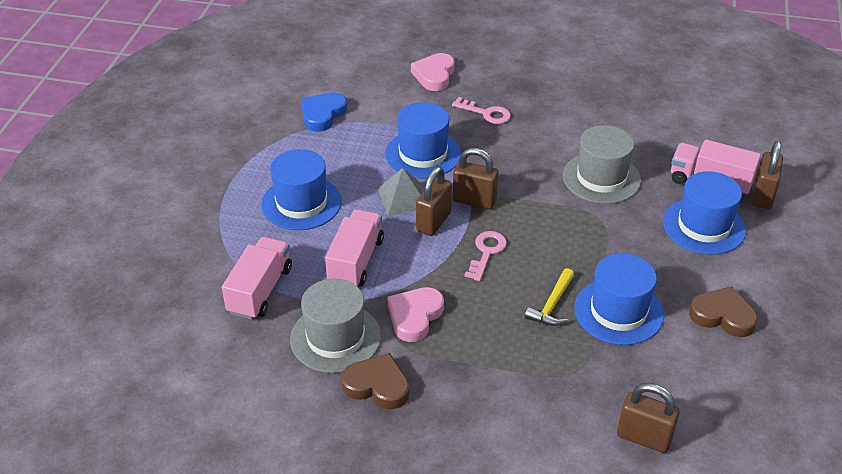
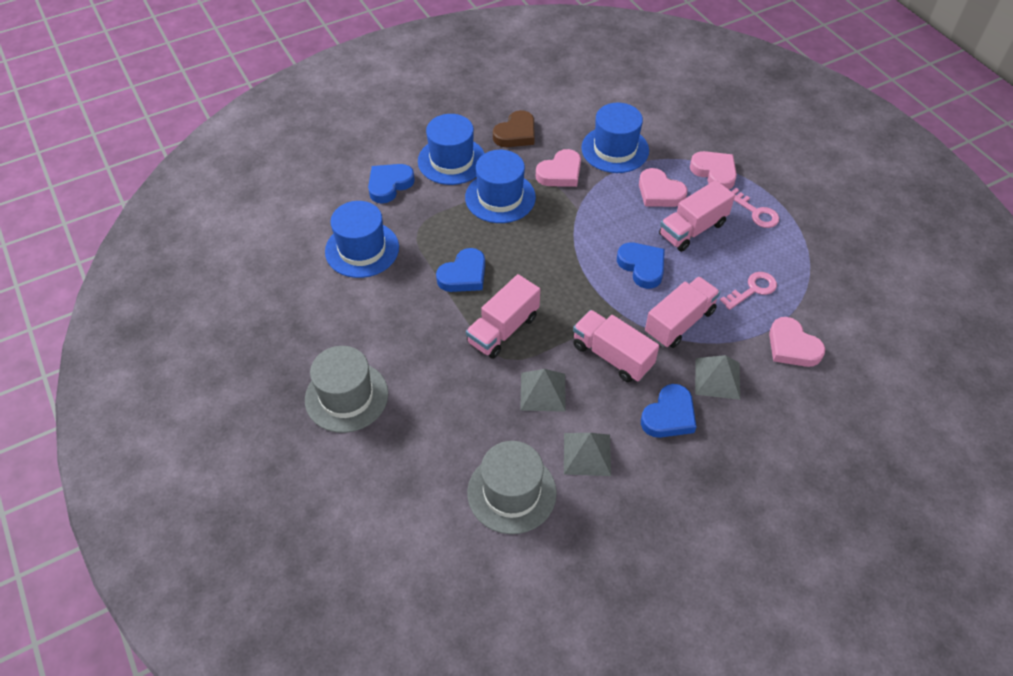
blue heart: [301,92,347,132] = 1 -> [368,164,415,204] [436,248,485,292] [617,243,665,289] [641,384,696,438] = 4
brown heart: [341,353,410,409] [689,286,758,337] = 2 -> [493,110,535,147] = 1
brown padlock: [416,167,452,236] [453,148,499,209] [617,383,680,453] [752,141,783,209] = 4 -> none = 0
grey pyramid: [377,168,423,216] = 1 -> [520,369,566,412] [564,433,611,476] [695,355,740,400] = 3
pink heart: [388,287,444,342] [411,53,454,91] = 2 -> [536,149,581,187] [639,168,688,207] [690,151,737,189] [769,317,825,367] = 4
pink truck: [222,237,292,320] [325,209,384,286] [671,139,761,195] = 3 -> [466,274,540,359] [573,310,659,382] [645,276,720,348] [659,180,735,252] = 4
yellow hammer: [525,268,574,326] = 1 -> none = 0

